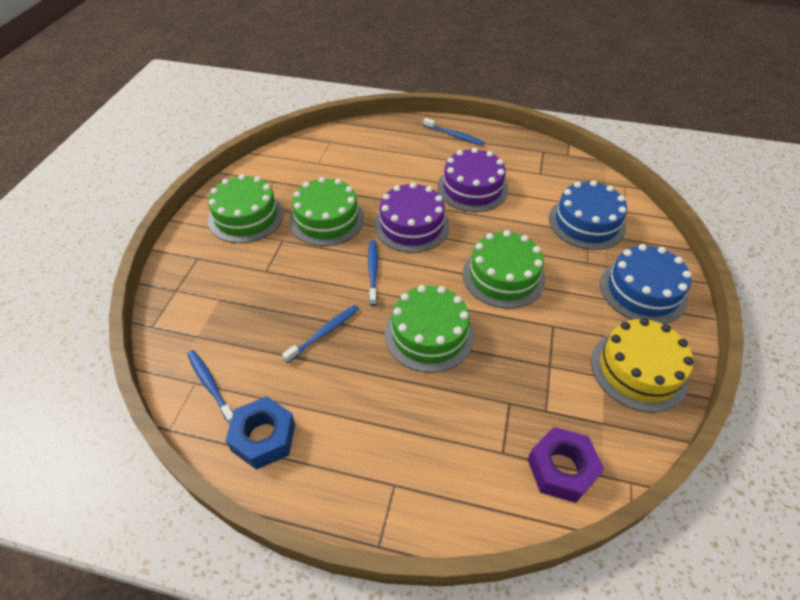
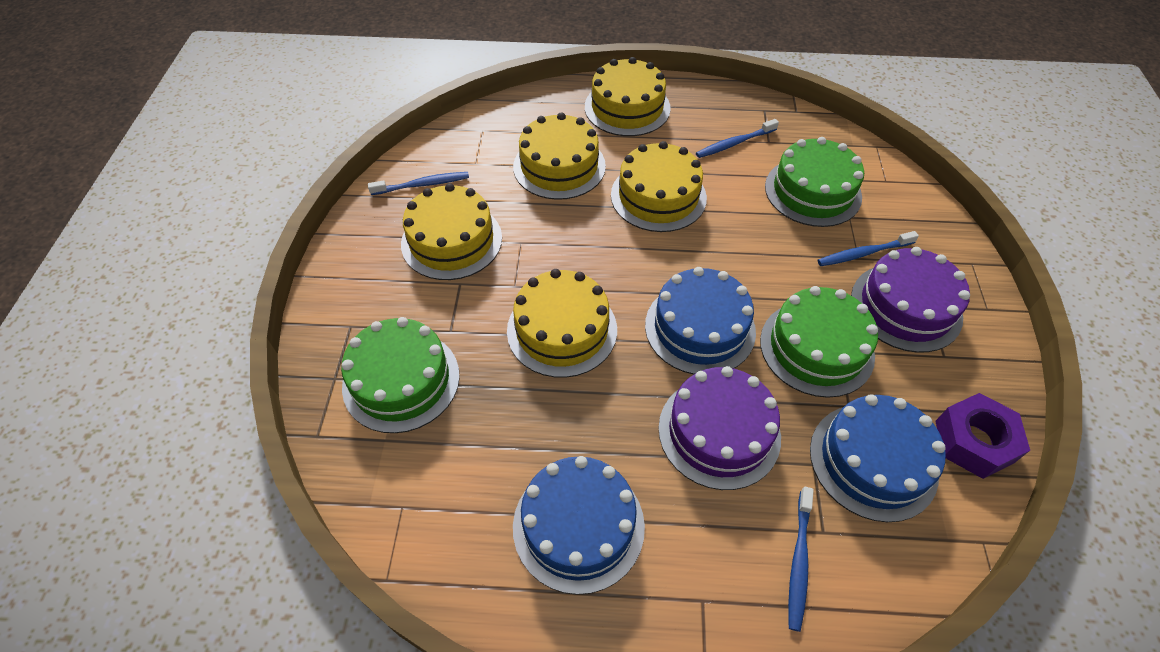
blue cake: [549,180,627,250] [600,244,691,324] = 2 -> [513,456,645,595] [645,267,756,374] [810,394,946,522] = 3
blue nut: [225,396,295,470] = 1 -> none = 0
green cake: [208,174,284,243] [289,177,364,246] [385,285,474,373] [463,230,545,309] = 4 -> [341,317,460,433] [760,286,878,398] [765,137,864,227] = 3
yellow cake: [591,318,694,412] = 1 -> [401,183,502,280] [507,269,617,378] [513,112,606,200] [585,57,671,136] [611,141,707,232] = 5

